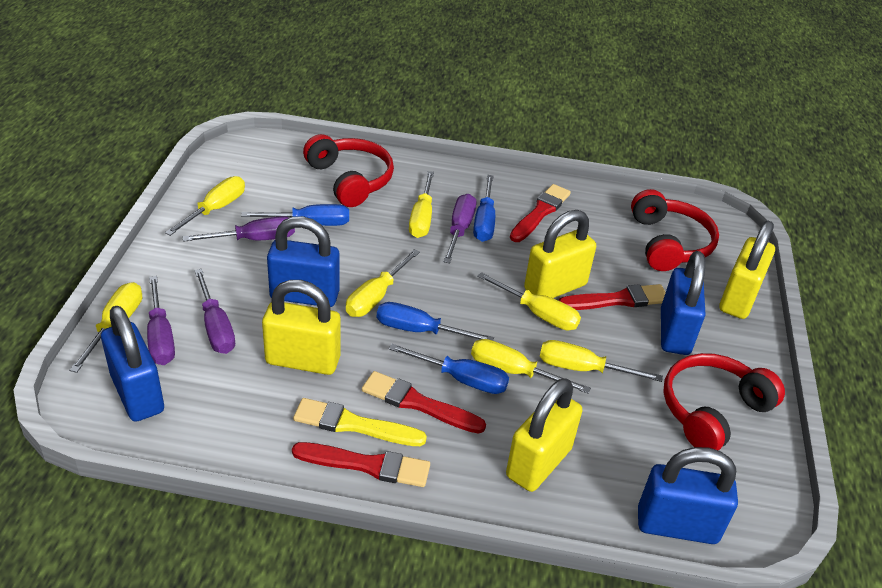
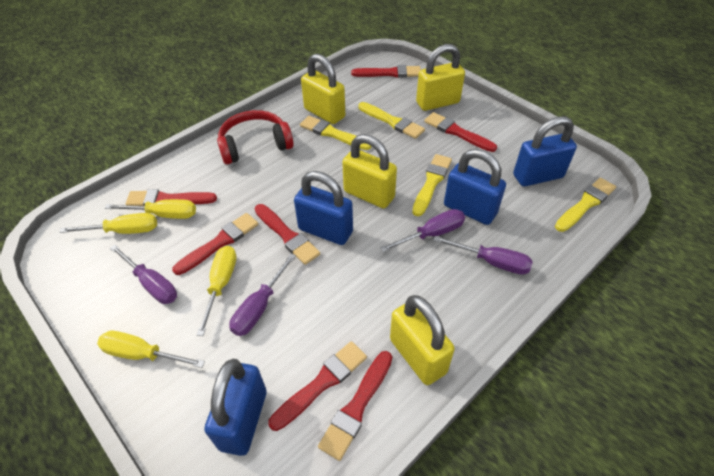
blue screwdriver: [241,204,349,226] [377,302,494,341] [389,344,509,394] [473,175,495,242] = 4 -> none = 0
red brush: [292,442,430,487] [362,371,486,434] [510,184,571,242] [558,284,666,310] = 4 -> [125,189,217,206] [172,213,258,275] [255,204,320,265] [268,341,367,431] [318,351,392,461] [351,65,421,78] [424,112,497,152] = 7
red headphones: [303,134,394,207] [631,189,719,271] [663,353,785,451] = 3 -> [217,110,294,165] = 1
yellow brush: [293,398,427,446] = 1 -> [300,116,371,150] [358,102,425,139] [412,154,452,216] [555,178,616,232] = 4
yellow screwdriver: [69,282,142,373] [165,176,245,236] [346,249,420,317] [409,171,434,238] [471,339,591,394] [477,272,581,330] [540,340,663,382] = 7 -> [59,213,157,234] [97,331,205,368] [105,199,196,219] [197,246,237,336] = 4

